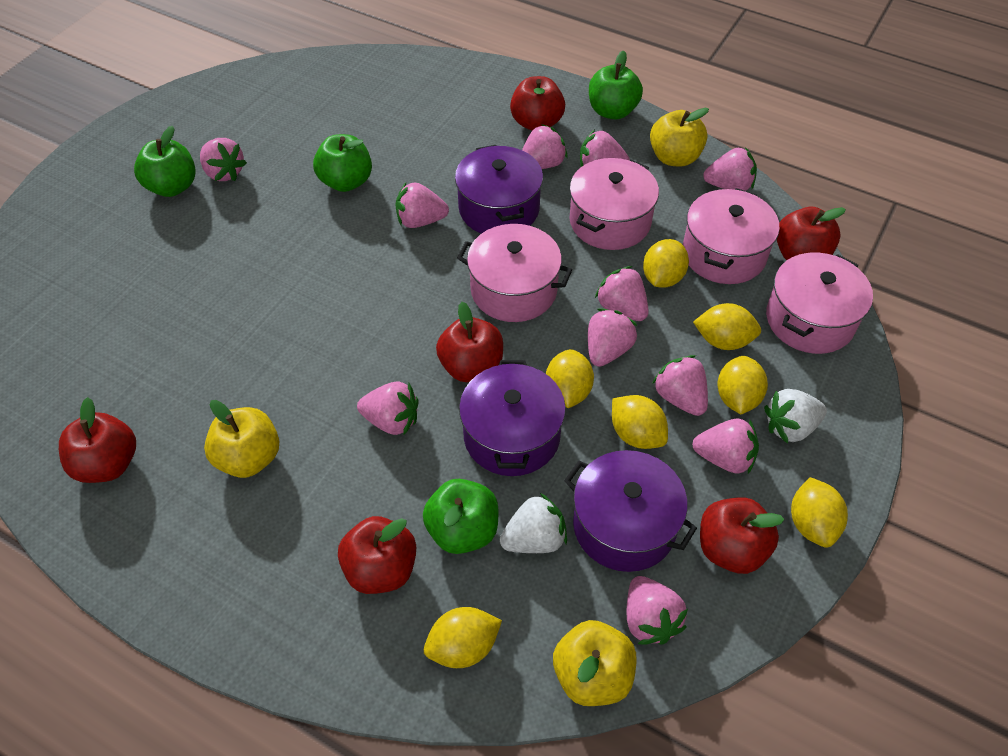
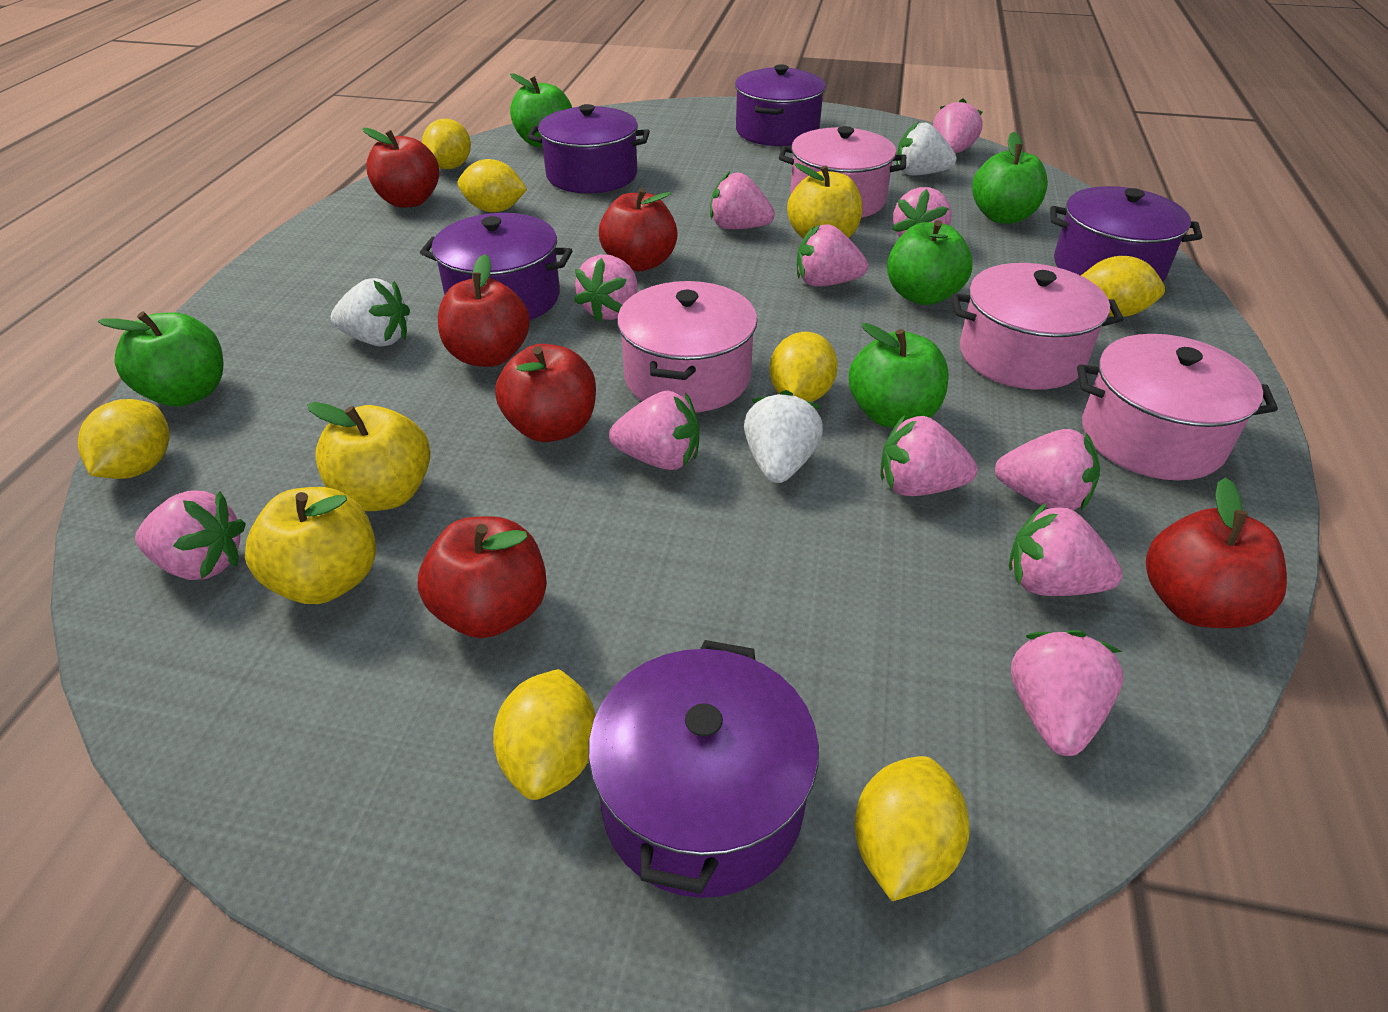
green apple: [134,126,196,197] [313,134,372,192] [423,479,498,554] [589,50,643,120] = 4 -> [98,311,224,407] [510,73,572,147] [849,323,949,428] [887,220,973,305] [972,132,1048,224] = 5
purple pot: [455,145,543,234] [459,360,566,476] [564,450,697,572] = 3 -> [420,213,573,320] [527,104,650,193] [588,640,819,898] [735,64,826,146] [1050,186,1202,282] = 5
white strawberry: [500,493,567,553] [764,389,827,444] = 2 -> [331,278,410,347] [744,390,823,483] [896,121,957,176] = 3

